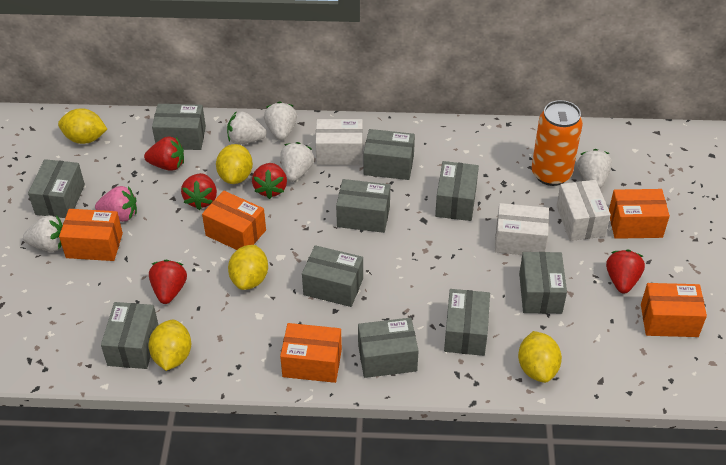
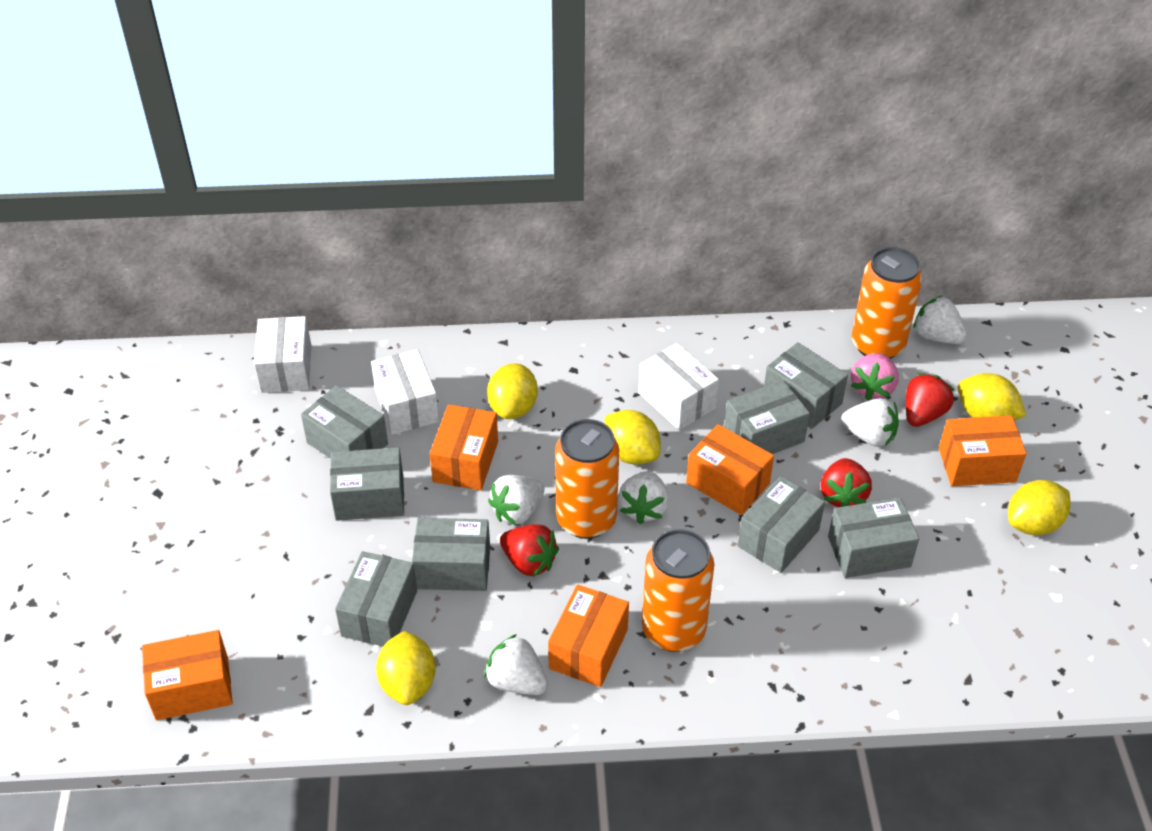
grey box: [28,159,85,218] [101,302,158,369] [152,104,206,150] [302,245,363,307] [336,179,390,233] [358,318,419,378] [363,129,415,180] [435,161,479,221] [444,289,490,356] [519,252,567,314] = 10 -> [301,385,388,459] [330,447,404,521] [335,551,417,646] [412,518,490,591] [724,380,810,454] [738,476,825,573] [764,342,848,429] [828,497,919,578] = 8
orange can: [532,100,583,186] = 1 -> [555,419,619,539] [642,529,714,652] [852,247,922,359] = 3
red strawberry: [144,137,184,171] [149,260,187,304] [181,173,217,210] [252,163,287,199] [606,250,645,293] = 5 -> [500,524,559,577] [821,458,872,507] [906,373,954,427] = 3

